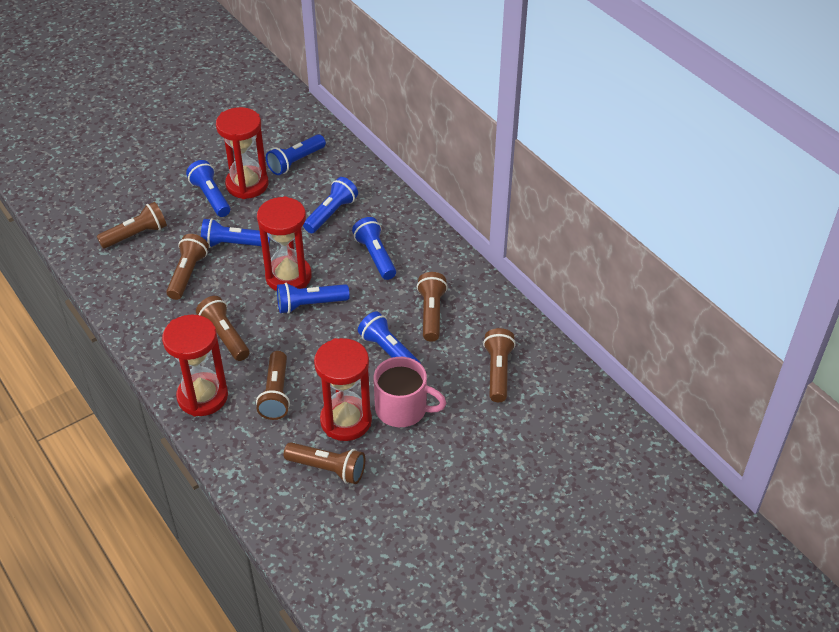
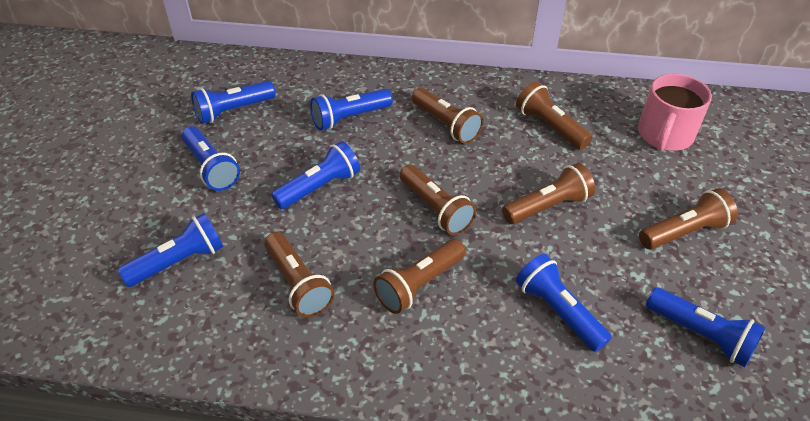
red hourglass: [162,315,228,417] [216,107,269,199] [257,196,312,291] [314,338,372,441] = 4 -> none = 0

